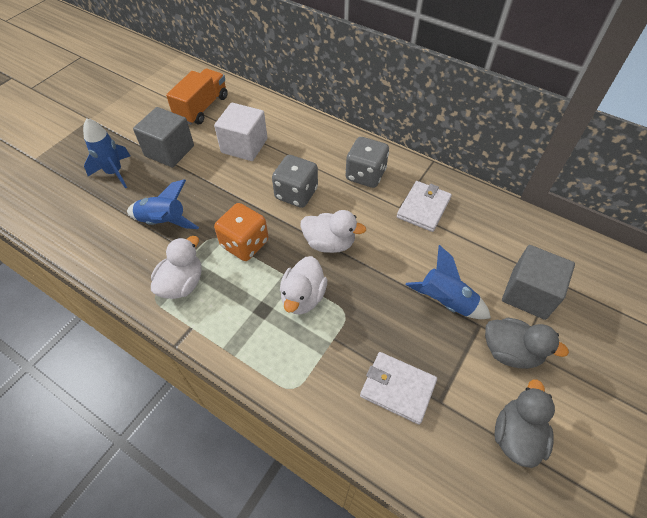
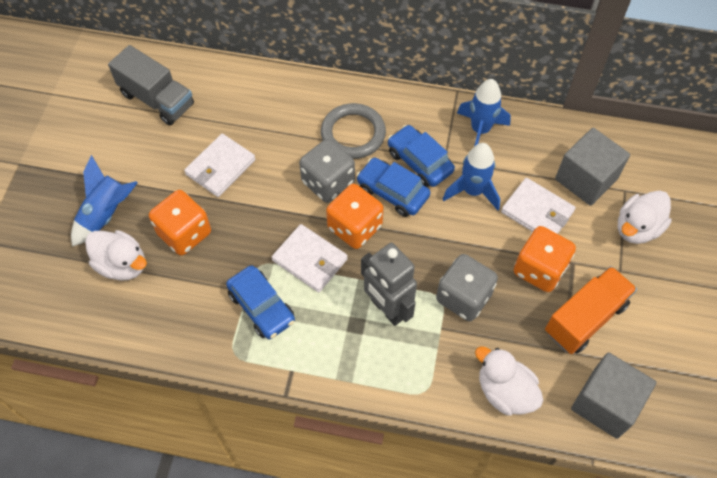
blue car: none = 0 -> [226,265,295,339] [356,158,430,217] [388,125,455,187] = 3
grey duck: [485,318,569,369] [495,379,555,468] = 2 -> none = 0
grey ring: none = 0 -> [321,103,386,159] = 1
grey robot: none = 0 -> [361,243,417,326] = 1
grey truck: none = 0 -> [108,45,194,125] = 1
orange dice: [214,203,268,261] = 1 -> [149,190,211,255] [326,184,383,249] [514,226,576,292] = 3
white cube: [214,103,267,161] = 1 -> none = 0
white wallet: [360,352,437,425] [397,181,452,232] = 2 -> [184,133,256,197] [272,224,348,293] [501,178,576,234] = 3

